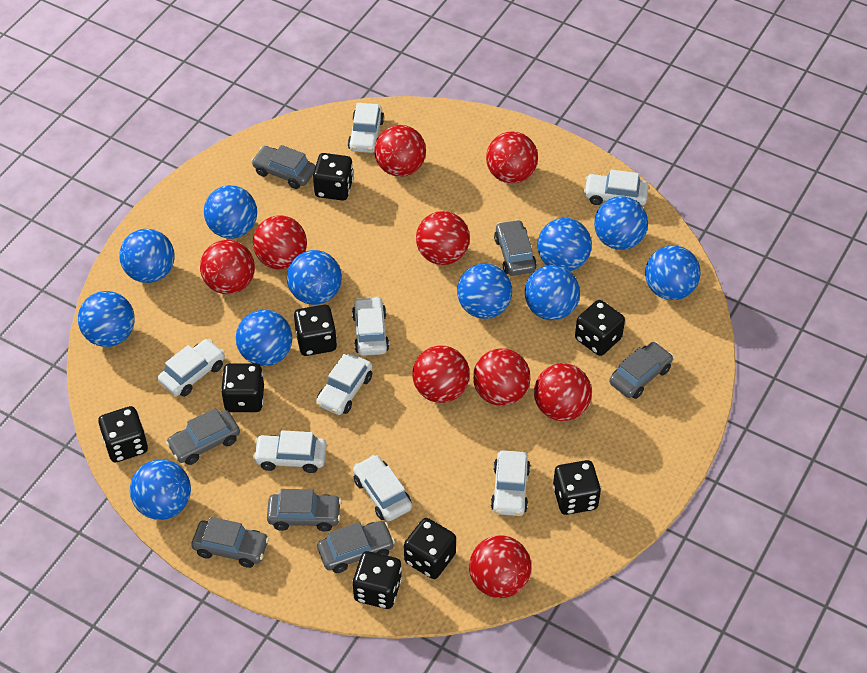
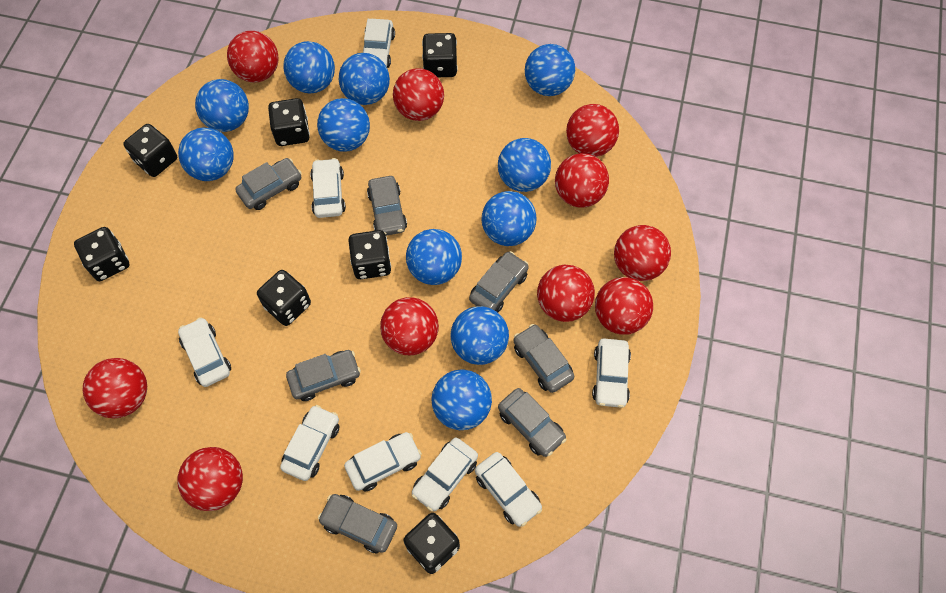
black dice: [98,406,148,462] [221,363,264,412] [294,305,337,356] [313,153,353,201] [353,551,402,609] [404,518,456,579] [553,460,601,515] [575,300,625,356] = 8 -> [74,227,130,281] [123,124,177,177] [257,270,311,326] [268,98,310,146] [348,230,391,279] [403,513,460,574] [422,33,458,77] = 7
red ball: [200,240,255,294] [253,216,307,270] [374,125,426,177] [412,346,470,403] [416,211,470,265] [469,535,531,598] [473,348,530,406] [486,131,538,184] [534,363,592,421] = 9 -> [82,358,147,418] [177,447,243,511] [227,31,279,82] [380,297,439,355] [393,68,444,121] [537,265,595,322] [555,153,609,208] [566,104,619,157] [595,277,653,335] [614,225,671,281] = 10

